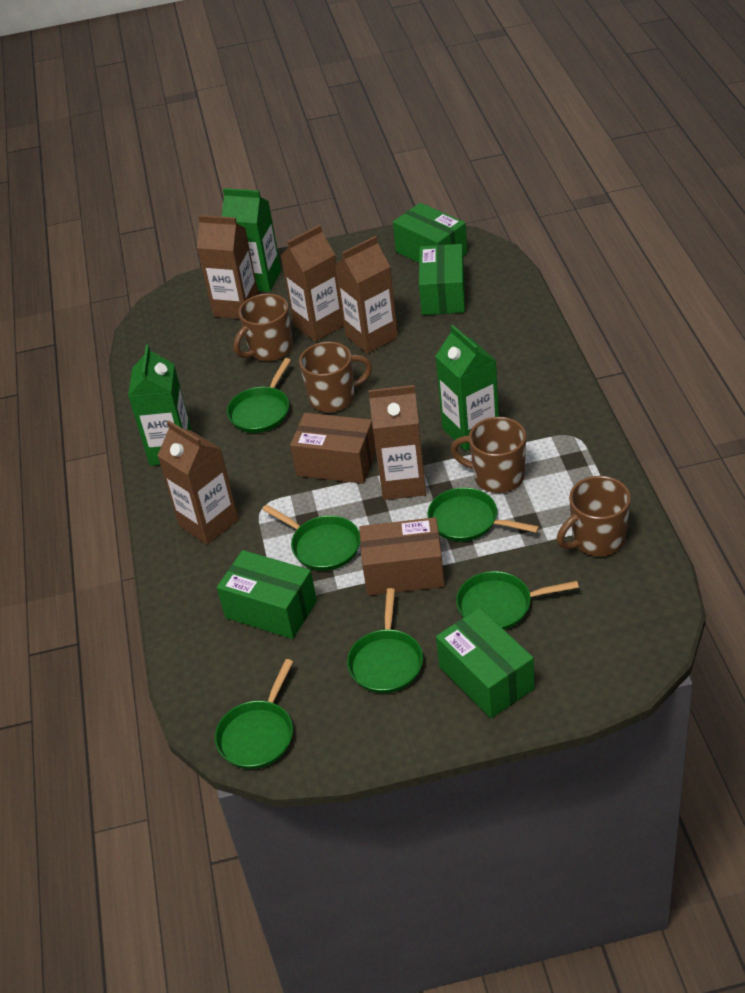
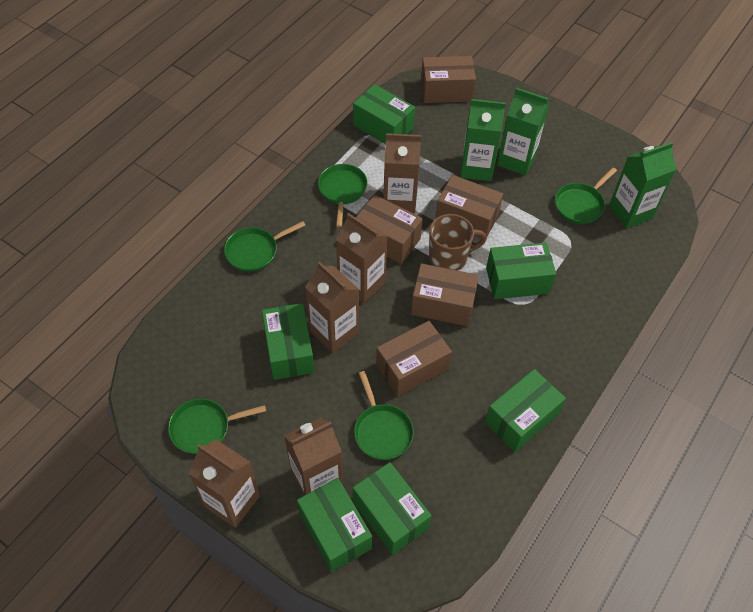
brown box: [290,413,376,484] [359,517,445,596] = 2 -> [357,195,423,264] [376,321,452,397] [411,264,479,326] [421,56,476,103] [435,175,503,239] = 5
brown mug: [234,294,293,361] [299,342,372,412] [451,417,526,493] [557,476,631,556] = 4 -> [429,214,487,271] = 1
green box: [217,550,317,639] [393,203,468,263] [419,244,465,315] [436,608,535,718] = 4 -> [262,303,314,380] [297,478,372,572] [353,84,415,144] [353,462,432,555] [485,369,566,452] [486,242,556,299] = 6
green pan: [215,659,293,769] [227,358,291,433] [262,505,360,571] [347,588,423,693] [428,487,539,542] [456,571,579,630] = 6 -> [168,398,266,454] [224,221,305,272] [318,164,368,227] [354,371,414,460] [555,168,617,224] = 5

